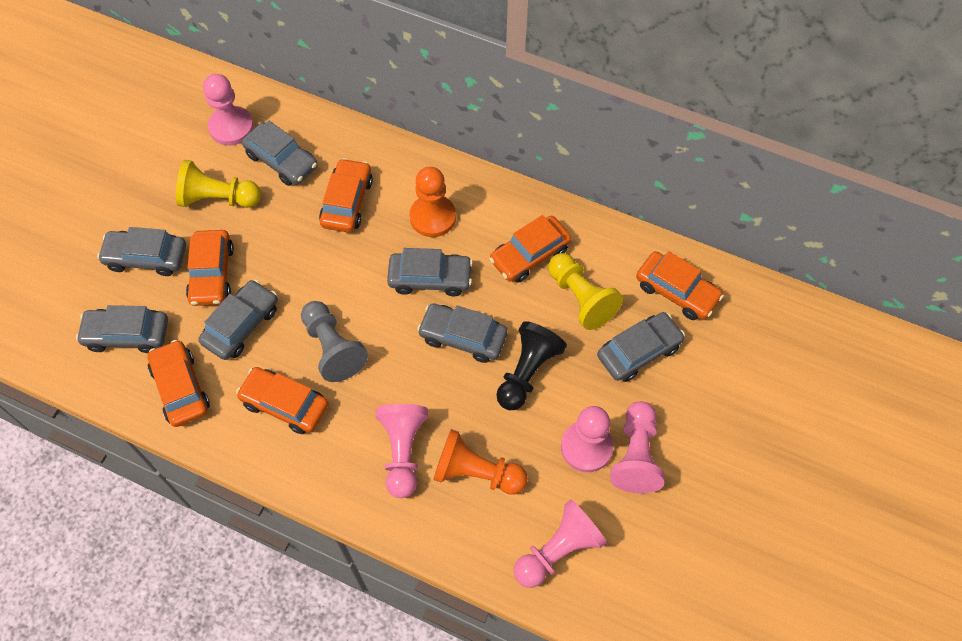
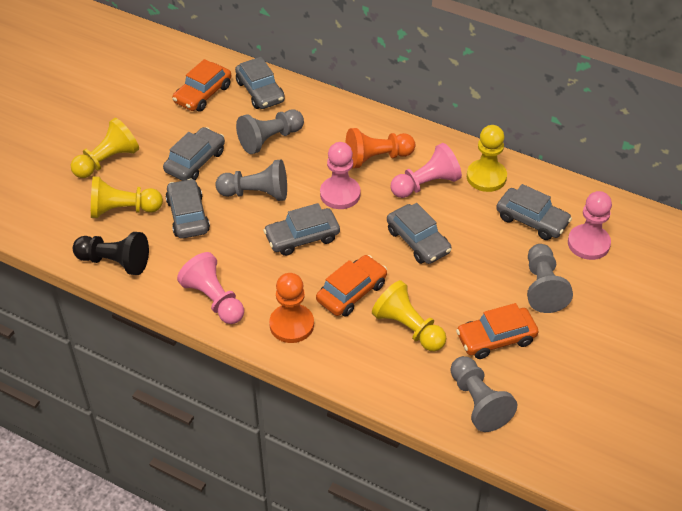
grey car: [76,305,168,353] [97,227,186,276] [198,280,278,360] [242,121,317,186] [387,248,473,296] [417,303,508,363] [597,312,685,382] = 7 -> [163,127,225,181] [165,179,210,239] [235,57,285,109] [263,203,340,256] [387,203,452,264] [496,184,572,240] = 6
grey pawn: [301,301,368,382] = 1 -> [216,160,287,201] [236,110,304,154] [451,356,517,432] [527,244,573,313] = 4
orange car: [147,340,210,427] [186,230,234,306] [236,367,329,434] [319,158,373,233] [489,215,572,283] [636,251,724,320] = 6 -> [173,59,231,112] [316,255,387,317] [456,303,539,359] = 3
pink pawn: [203,74,254,146] [376,404,428,498] [514,500,607,588] [561,406,613,472] [610,401,665,493] = 5 -> [177,252,244,324] [320,142,361,209] [391,143,462,198] [568,191,612,260] = 4
yellow pawn: [176,160,261,208] [548,253,623,330] = 2 -> [71,118,139,178] [91,176,163,218] [372,280,446,351] [467,125,507,192] = 4

